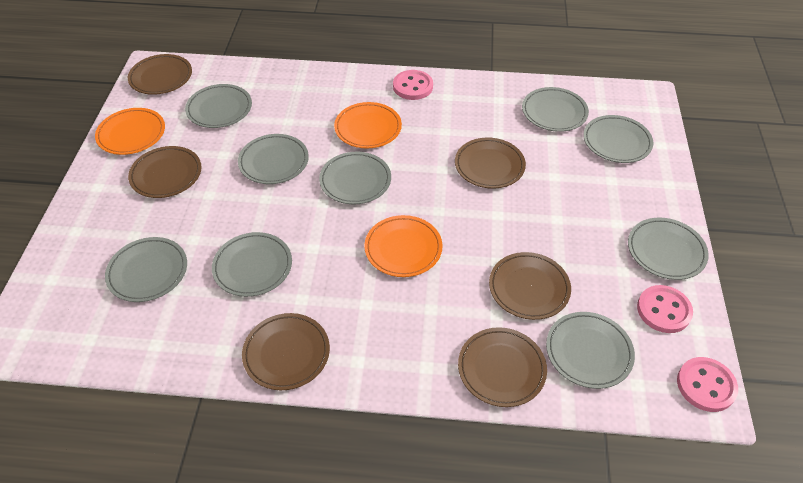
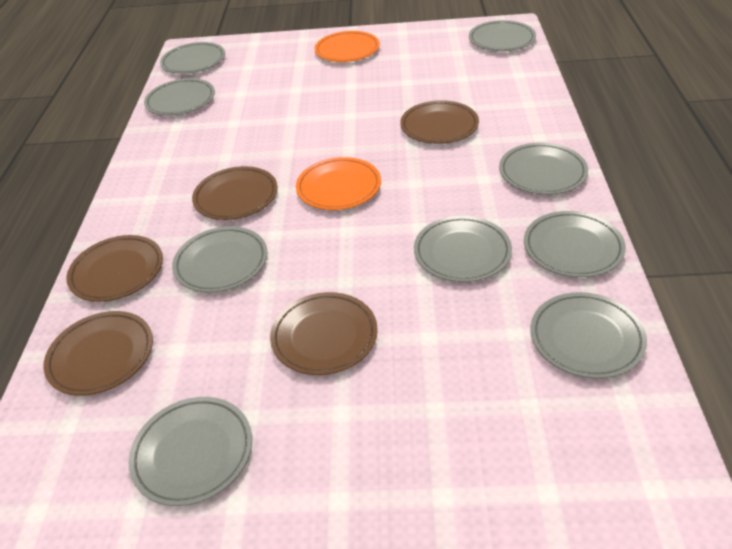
brown plate: [128,54,192,95] [128,146,202,198] [242,313,330,390] [455,138,526,189] [458,327,547,407] [489,252,571,320] = 6 -> [43,311,153,396] [66,235,163,302] [192,166,278,220] [270,292,378,375] [400,100,479,144] = 5
orange plate: [95,108,165,155] [334,102,402,148] [364,215,442,277] = 3 -> [296,157,381,210] [315,31,380,62] = 2
pink button: [393,70,433,100] [637,285,693,333] [677,357,738,412] = 3 -> none = 0

